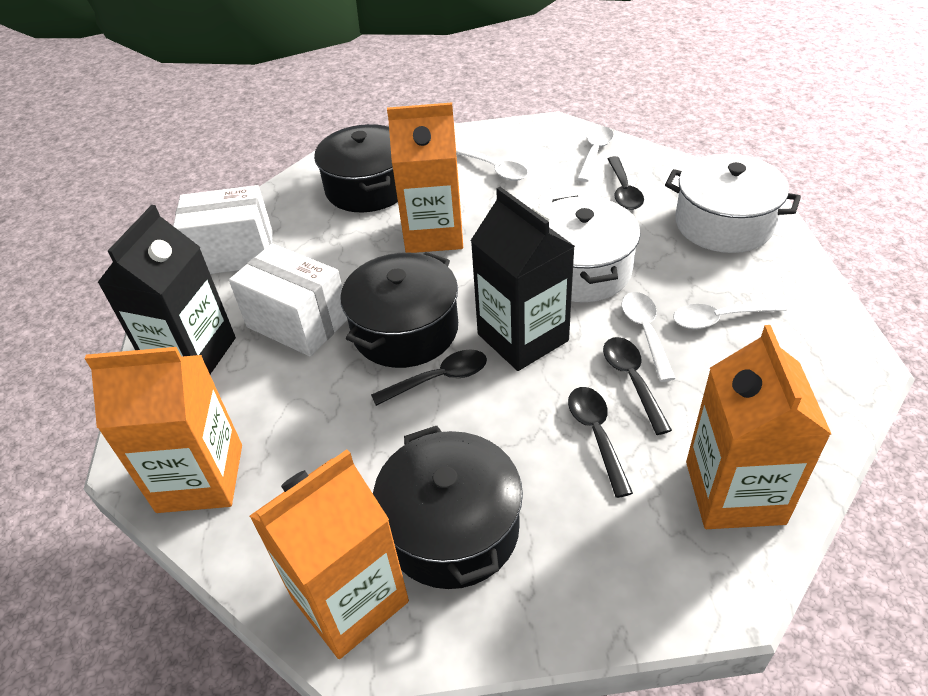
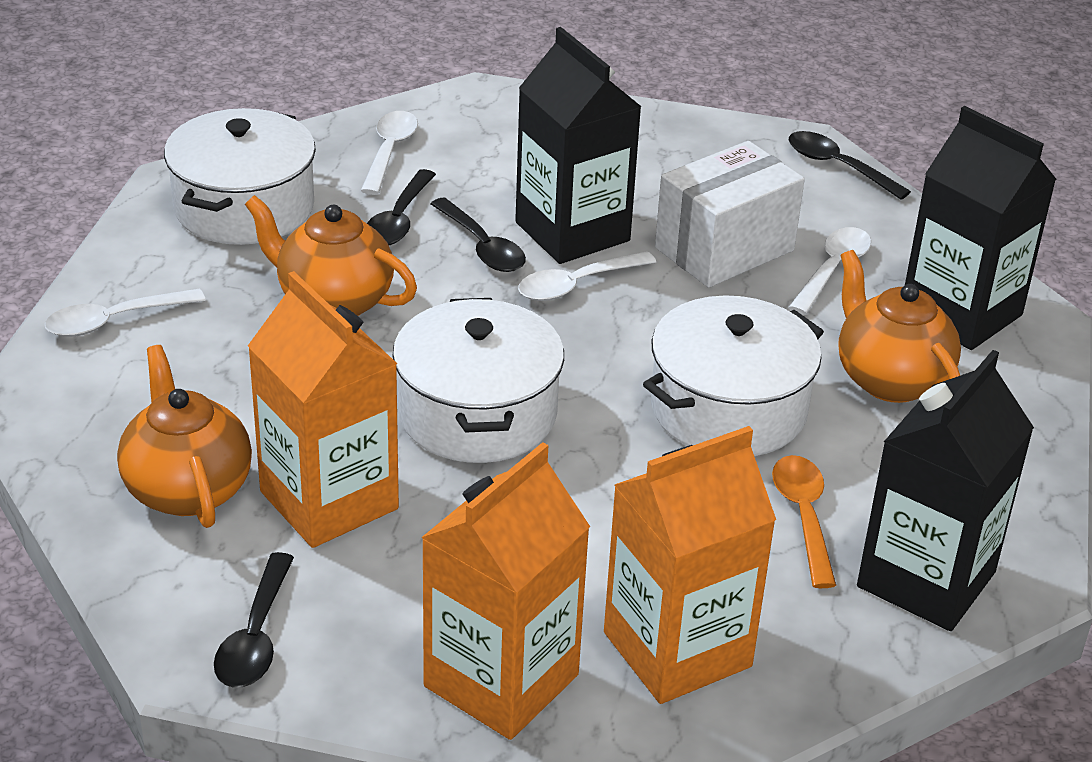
black carton: [97,205,236,374] [471,187,575,371] = 2 -> [515,27,642,264] [857,350,1034,631] [905,106,1056,350] = 3
black pot: [314,124,398,213] [340,252,458,368] [373,426,523,589] = 3 -> none = 0
orange carton: [85,347,242,513] [250,449,409,659] [387,102,463,253] [686,325,831,529] = 4 -> [248,271,399,548] [421,442,590,740] [604,426,776,704] = 3
orange spoon: none = 0 -> [772,455,836,588] = 1
orange teapot: none = 0 -> [117,345,252,528] [245,195,417,316] [839,250,961,403] = 3
white box: [173,185,273,274] [229,243,348,357] = 2 -> [655,141,805,288] = 1
white pot: [539,195,640,302] [665,154,801,253] = 2 -> [164,108,316,245] [392,298,564,463] [643,295,824,456] = 3

